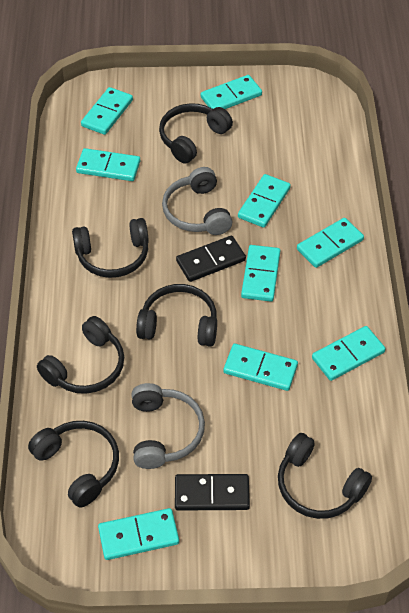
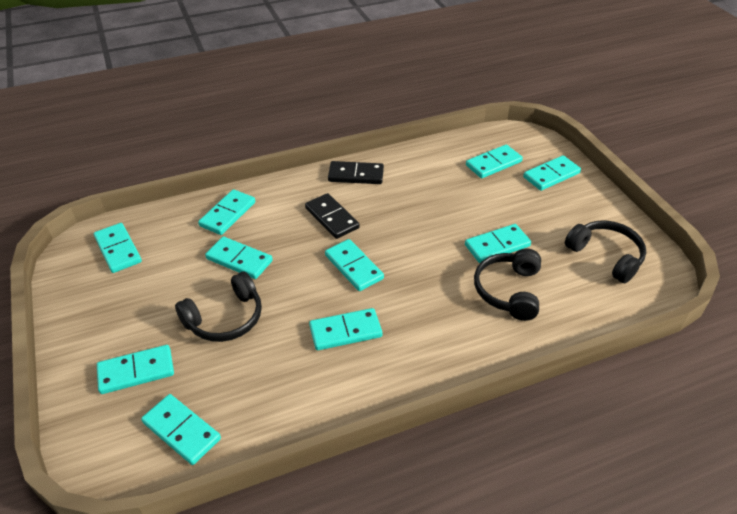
black headphones: [28,421,119,507] [37,316,124,394] [72,218,149,278] [136,284,217,347] [159,103,233,164] [278,433,372,519] = 6 -> [175,272,262,342] [474,248,541,321] [565,220,646,283] = 3
grey headphones: [132,383,205,469] [162,167,232,235] = 2 -> none = 0
turquoise domino: [76,148,140,181] [81,87,133,135] [98,508,179,560] [201,75,262,109] [224,344,298,391] [238,174,291,228] [241,245,280,302] [297,218,364,268] [312,326,386,381] = 9 -> [94,223,142,273] [97,345,174,394] [141,394,221,465] [198,189,255,235] [205,236,273,279] [309,308,382,350] [325,239,384,291] [465,224,531,263] [466,145,523,178] [523,155,581,191] = 10

